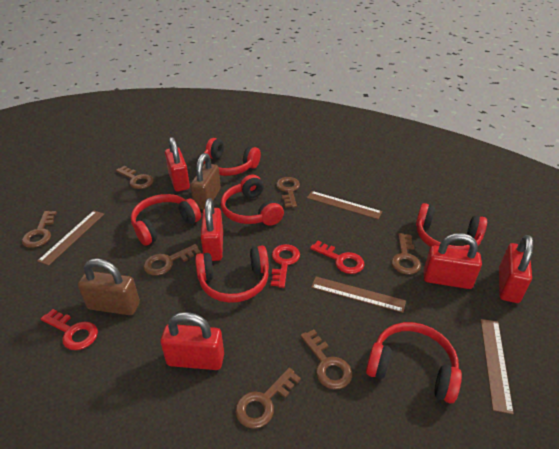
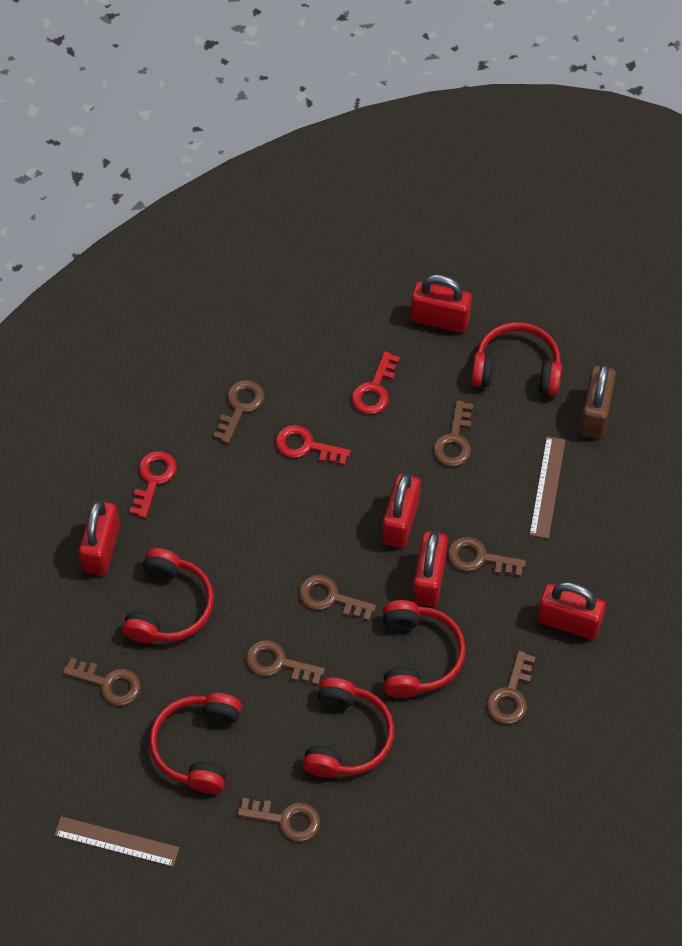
brown key: [22,211,57,248] [116,166,154,189] [143,244,201,276] [235,368,301,429] [276,177,300,208] [300,329,352,389] [391,233,421,275] = 7 -> [63,657,141,706] [213,380,264,444] [237,798,320,842] [246,640,325,685] [299,575,376,621] [433,400,473,466] [448,537,526,577] [487,651,536,724] = 8
brown padlock: [78,258,140,315] [190,153,221,210] = 2 -> [580,364,616,439] = 1
brown ruler: [37,211,104,266] [307,191,382,219] [311,277,406,313] [481,319,514,414] = 4 -> [54,816,180,867] [529,436,566,539] = 2
red headphones: [131,194,201,246] [195,246,269,303] [203,138,261,176] [221,175,284,226] [366,322,462,403] [416,203,487,250] = 6 -> [122,548,214,644] [149,693,242,793] [303,677,394,777] [383,600,466,698] [471,322,562,396] = 5

